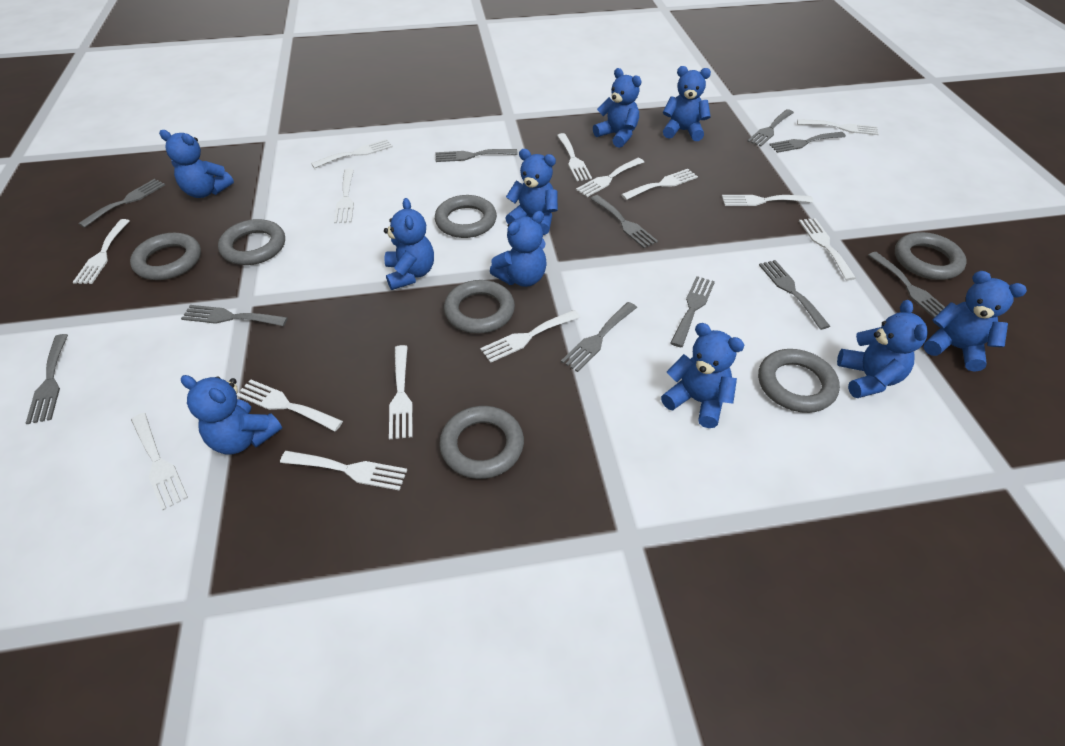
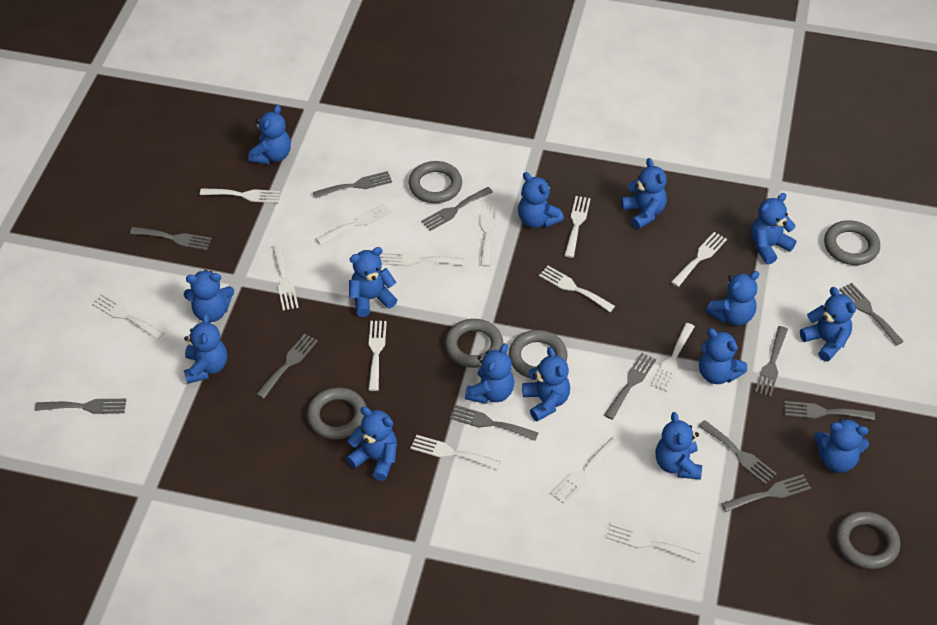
blue teddy bear: [159,130,234,198] [181,375,282,455] [384,198,434,290] [490,211,547,287] [505,149,558,235] [593,68,641,148] [661,323,745,428] [663,66,711,141] [837,300,928,398] [923,271,1027,372] = 10 -> [184,270,234,323] [184,314,227,384] [248,105,291,164] [346,407,397,481] [349,247,397,317] [465,343,514,404] [518,172,564,228] [522,347,570,421] [621,158,667,229] [655,412,702,480] [699,328,747,384] [706,271,759,326] [751,193,796,264] [800,287,856,362] [814,418,869,473] = 15
grey fork: [26,334,68,424] [78,179,165,228] [181,305,288,326] [436,149,517,162] [561,302,637,372] [590,195,658,248] [671,276,715,347] [747,109,794,147] [759,260,830,330] [769,132,846,153] [868,252,945,318] = 11 -> [35,399,126,414] [130,227,212,250] [256,334,318,399] [313,171,392,198] [421,187,493,231] [450,405,538,441] [604,353,656,420] [699,420,777,485] [721,474,811,512] [755,326,788,397] [784,401,875,420] [839,283,904,346] = 12
grey ring: [130,233,201,280] [218,219,285,265] [435,195,497,238] [439,406,524,479] [444,280,515,334] [758,349,840,413] [895,232,967,280] = 7 -> [307,387,367,440] [409,161,462,203] [445,319,503,368] [509,330,568,378] [824,220,880,265] [836,511,901,569] = 6

